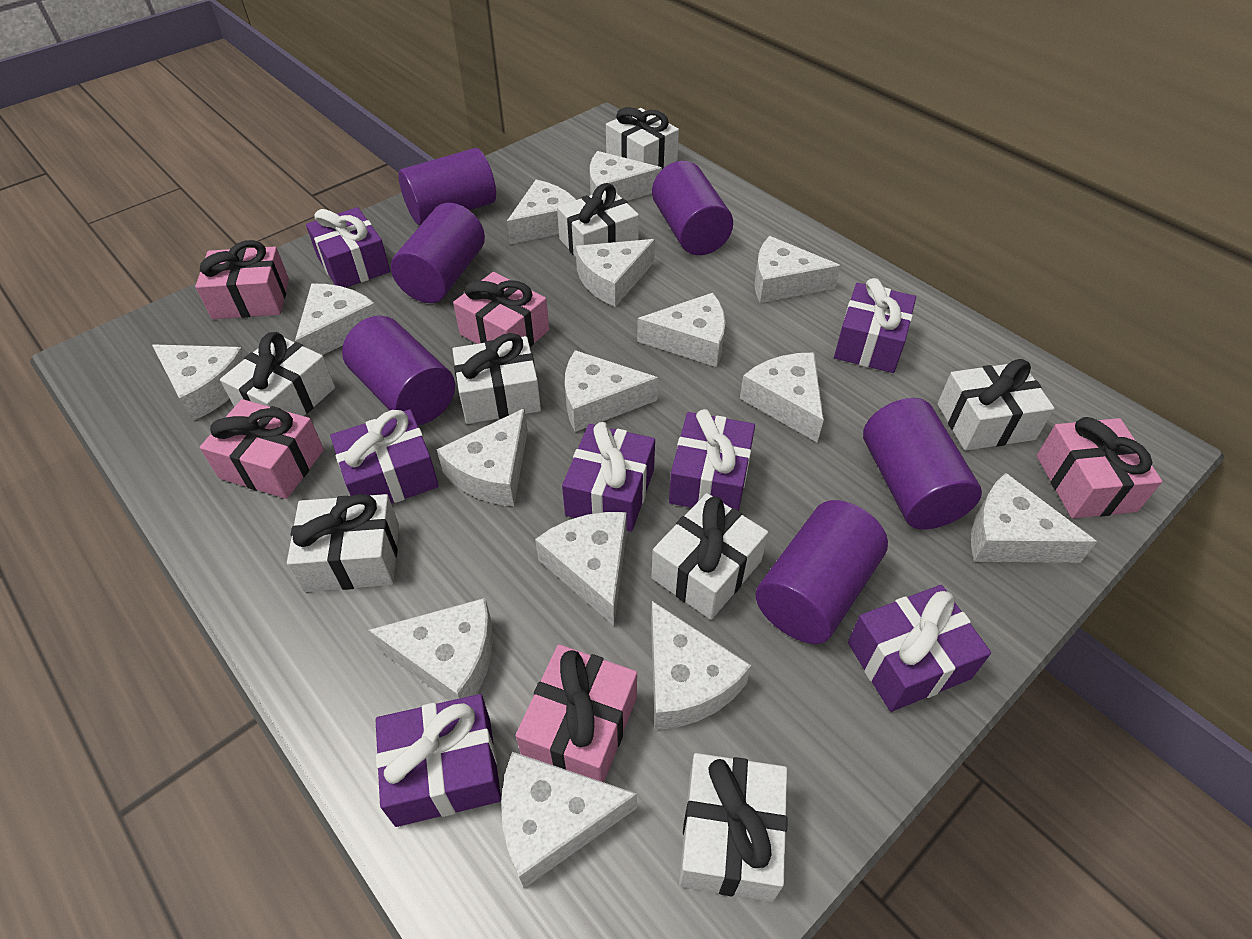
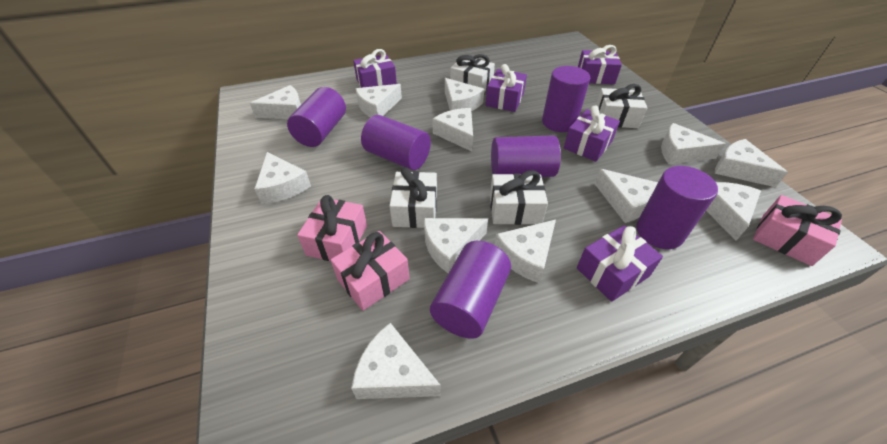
pink gift: [195,240,289,319] [200,399,324,499] [453,272,549,347] [516,644,637,782] [1037,417,1162,519] = 5 -> [297,195,367,261] [331,231,410,311] [753,195,842,266] = 3
purple gift: [306,207,390,288] [330,409,439,504] [376,694,501,827] [562,422,655,532] [669,409,755,511] [834,278,916,373] [848,585,991,712] = 7 -> [353,49,397,88] [486,64,527,112] [564,106,620,162] [577,225,663,302] [578,45,622,84] = 5
white cheese: [152,344,246,421] [295,284,378,355] [368,598,493,701] [437,408,528,506] [501,752,637,888] [507,180,576,244] [535,512,627,626] [565,350,658,432] [576,239,655,307] [590,151,662,201] [637,293,725,367] [651,601,752,730] [740,353,824,443] [754,236,841,303] [971,473,1097,563] = 15 -> [250,85,301,119] [254,152,311,204] [351,323,441,399] [356,84,402,117] [424,218,488,274] [432,108,473,152] [445,78,484,111] [494,220,556,283] [594,169,658,223] [661,123,726,164] [706,182,761,241] [715,139,788,187] = 12
white gift: [220,332,335,416] [287,494,399,592] [452,333,541,424] [557,183,639,257] [606,107,679,169] [651,493,768,620] [679,753,788,902] [938,359,1054,451] = 8 -> [389,167,437,228] [450,54,495,92] [490,170,548,225] [596,84,647,128] = 4

